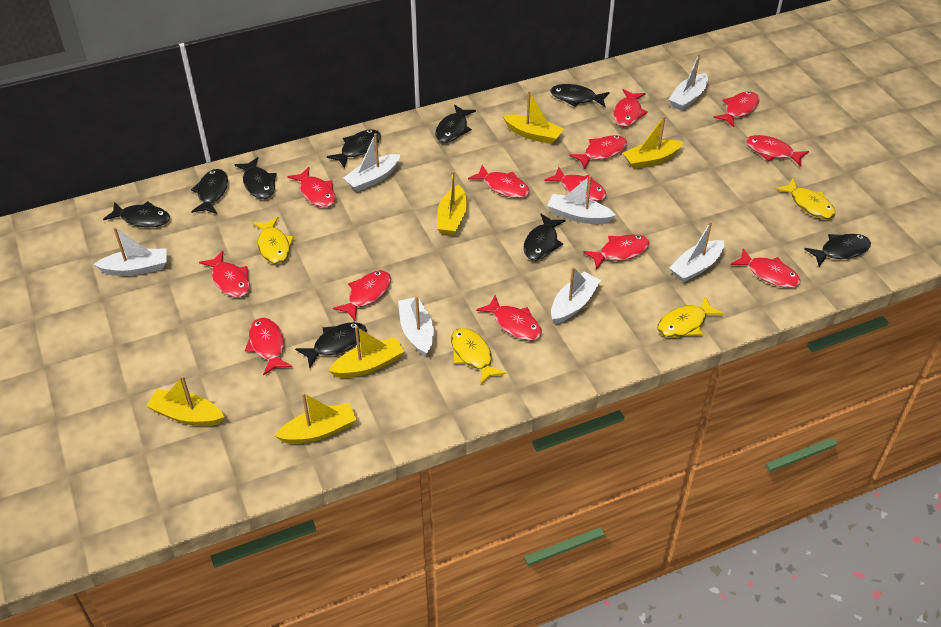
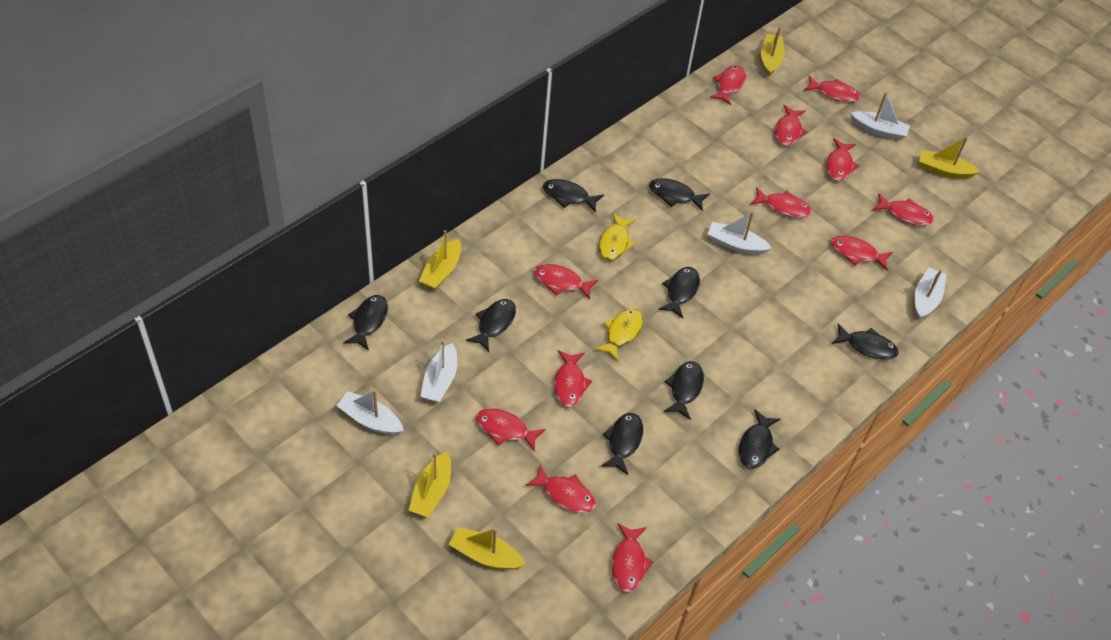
red fish: [199,251,250,297] [245,318,292,375] [287,167,336,207] [333,270,391,321] [468,165,530,198] [476,295,542,341] [545,167,607,201] [569,135,627,169] [583,234,650,270] [613,89,648,126] [713,91,759,127] [730,248,801,288] [746,135,809,166] = 13 -> [475,408,546,452] [525,464,596,513] [533,264,598,299] [554,350,592,407] [612,523,654,592] [710,65,746,105] [750,187,812,218] [775,105,808,146] [804,76,861,102] [826,138,859,181] [831,236,893,270] [873,194,934,226] = 12
white boat: [93,227,167,276] [343,133,400,192] [398,296,434,357] [547,175,616,224] [551,267,601,324] [668,53,708,111] [669,221,724,282] = 7 -> [336,390,404,435] [420,340,457,402] [708,212,772,255] [851,93,910,140] [915,268,946,320] = 5
yellow boat: [146,376,224,426] [275,393,356,444] [328,326,404,378] [437,171,467,235] [503,91,564,144] [623,116,683,169] = 6 -> [408,452,451,517] [419,230,461,290] [449,527,525,570] [761,27,784,77] [919,137,981,179] = 5
yellow fish: [252,217,294,264] [451,328,506,385] [658,296,724,337] [775,179,835,219] = 4 -> [595,309,643,361] [599,213,636,261] = 2

